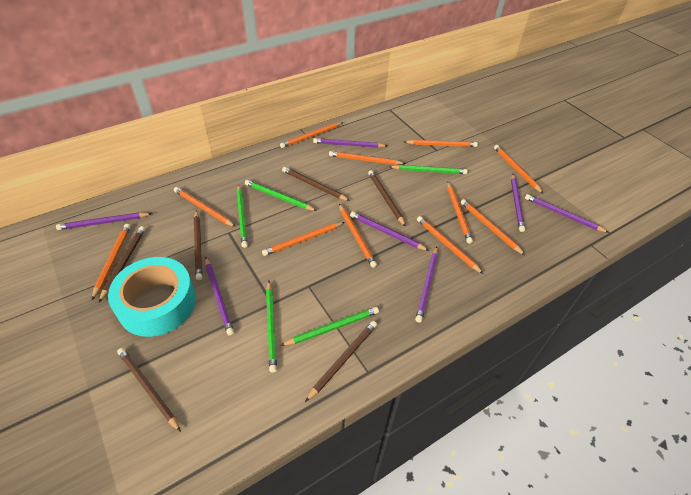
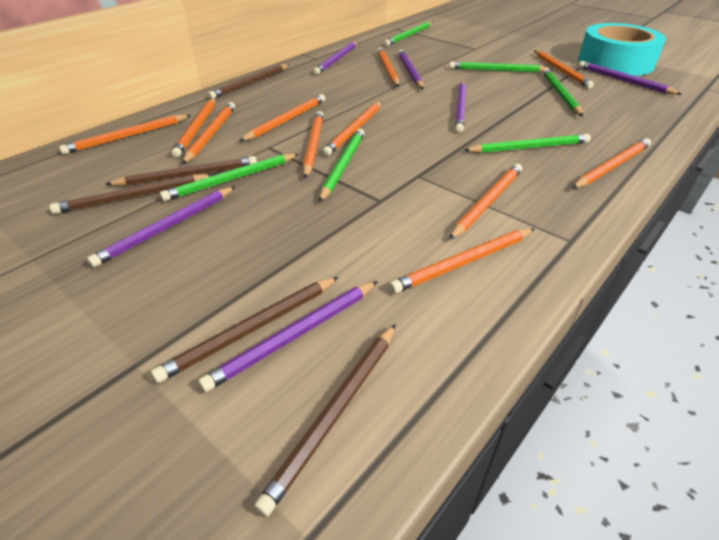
brown pencil: [99,226,145,302] [117,348,181,432] [194,210,202,280] [282,167,350,201] [305,321,377,402] [368,170,406,227] = 6 -> [50,174,214,214] [105,156,257,186] [151,277,339,383] [208,64,290,99] [254,324,396,517] = 5
green pencil: [237,185,248,248] [245,180,317,211] [266,281,277,372] [280,307,379,346] [389,165,468,174] = 5 -> [160,153,299,201] [319,129,364,202] [384,22,433,46] [449,62,553,72] [464,134,591,153] [543,69,583,117] = 6
purple pencil: [56,212,152,230] [205,257,234,335] [313,138,387,148] [350,211,429,251] [415,247,438,323] [511,173,525,232] [525,194,609,233] = 7 -> [87,186,236,268] [198,281,378,392] [313,41,358,75] [398,50,424,89] [455,81,466,132] [579,61,682,95] = 6

